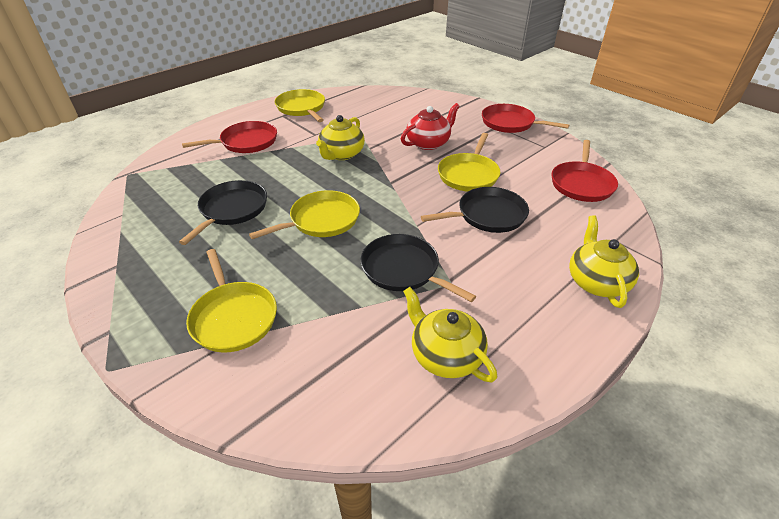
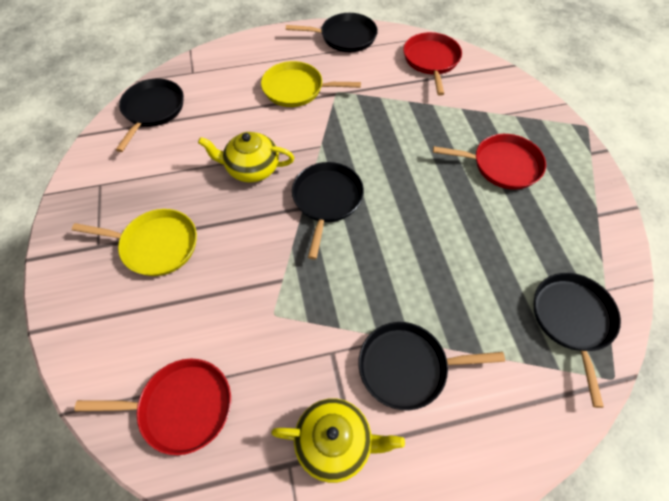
black pan: [179,180,267,245] [361,234,476,302] [421,187,529,233] = 3 -> [116,78,184,152] [286,13,378,52] [292,162,364,260] [359,322,505,410] [534,273,621,408] = 5
red teapot: [401,103,460,150] = 1 -> none = 0
yellow pan: [186,249,277,352] [249,190,360,239] [275,89,325,122] [438,133,501,191] = 4 -> [72,209,197,276] [261,61,361,107] = 2
yellow teapot: [316,115,365,160] [403,287,497,382] [569,215,639,308] = 3 -> [198,132,295,182] [271,398,405,483] = 2

